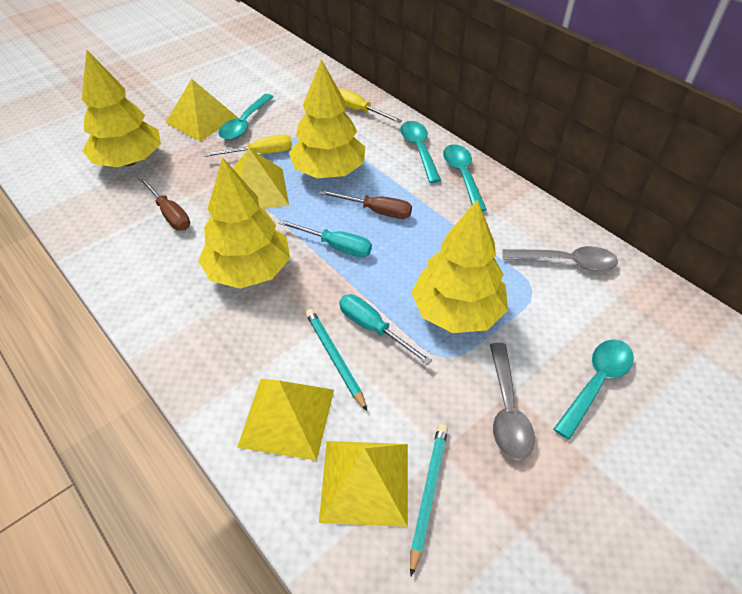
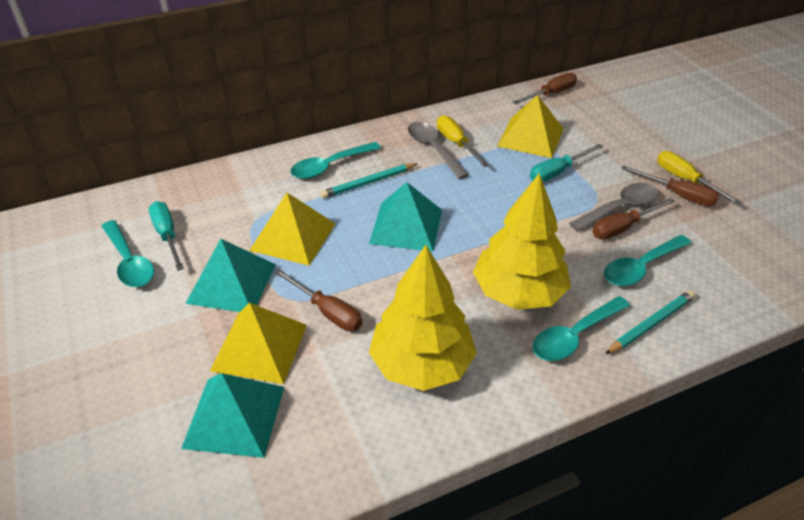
brown screwdriver: [138,176,190,231] [319,190,412,219] = 2 -> [274,269,362,331] [513,73,577,104] [592,198,675,239] [621,166,720,206] = 4
turquoise pyramid: none = 0 -> [181,373,284,458] [185,239,276,312] [369,182,442,252] = 3
yellow pyramid: [165,79,238,141] [233,148,289,209] [237,379,334,461] [319,441,408,527] = 4 -> [210,303,307,384] [249,193,335,266] [497,95,564,158] = 3
yellow tree: [82,49,161,167] [198,157,290,289] [289,59,365,178] [411,199,508,333] = 4 -> [369,245,477,391] [473,173,571,310] = 2

